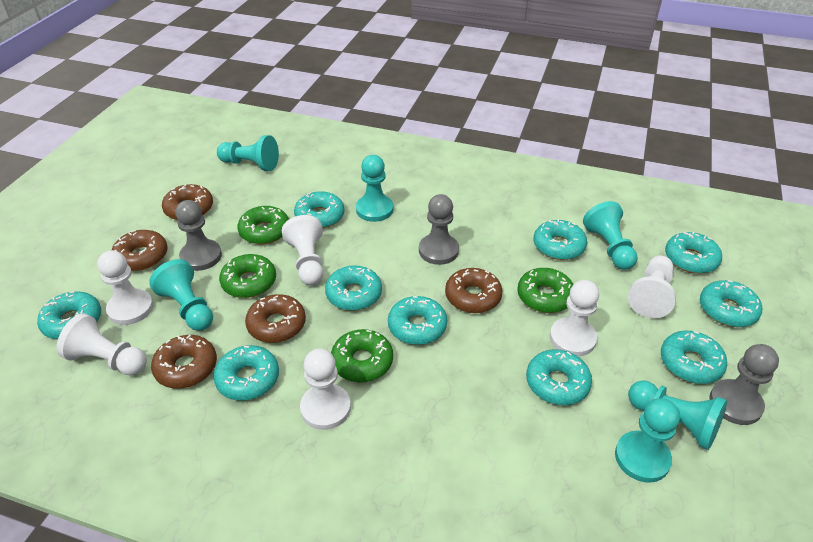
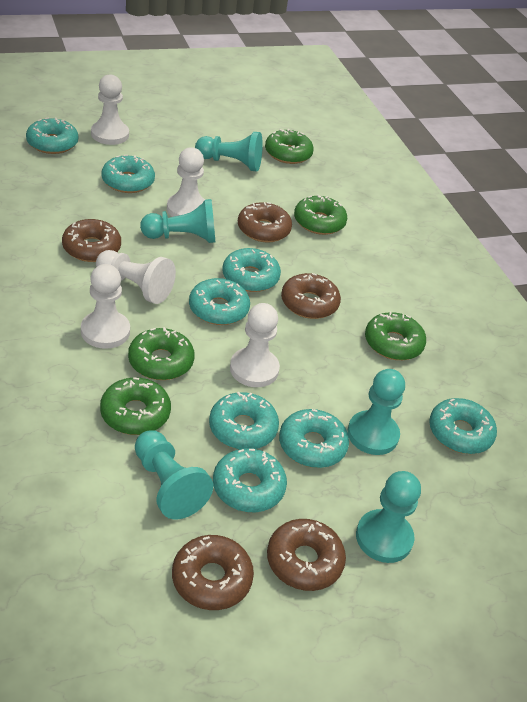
green donut: [219,254,276,298] [237,206,289,244] [331,329,393,382] [517,268,574,313] = 4 -> [100,377,171,435] [128,327,195,380] [265,129,314,164] [294,195,347,235] [365,312,426,360] = 5
grey pawn: [175,200,222,271] [419,194,459,265] [709,344,779,425] = 3 -> none = 0
turquoise donut: [37,291,101,340] [213,345,279,401] [294,191,344,228] [325,265,382,311] [388,296,447,345] [526,349,592,405] [534,219,587,260] [661,331,727,384] [665,231,722,274] [700,280,762,327] = 10 -> [26,117,78,154] [101,155,155,193] [189,278,250,325] [209,392,279,449] [213,448,287,512] [222,248,281,292] [279,409,349,468] [429,398,497,454] = 8
turquoise pawn: [149,259,213,331] [217,135,279,171] [356,155,393,222] [583,201,638,270] [615,398,680,483] [628,380,727,450] = 6 -> [135,430,213,519] [140,199,215,243] [195,132,263,171] [347,369,405,455] [356,471,421,563] = 5
white pawn: [57,313,147,375] [97,250,153,325] [282,215,324,285] [300,348,351,430] [550,280,599,356] [628,256,676,318] = 6 -> [81,264,130,349] [91,74,129,145] [96,250,176,304] [167,147,205,217] [230,303,280,387] = 5

